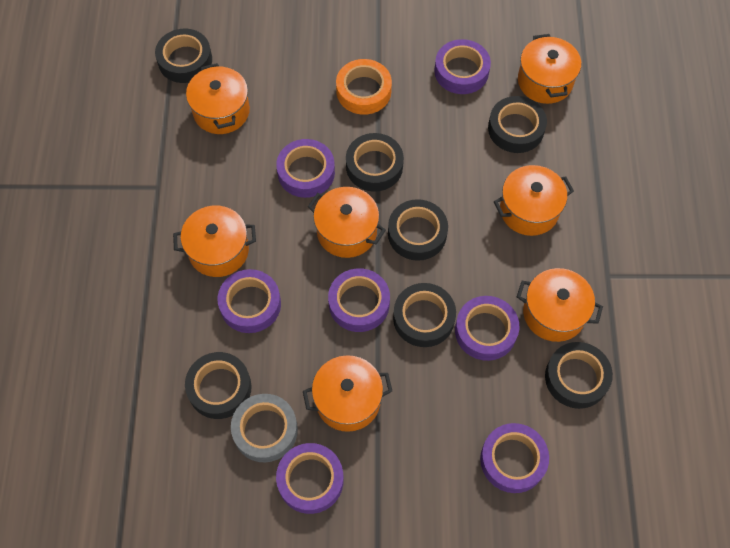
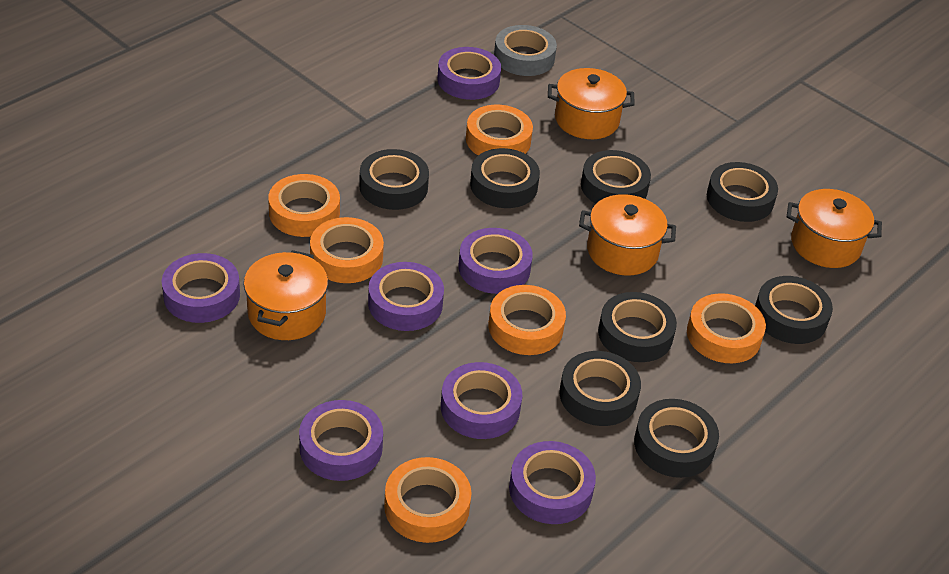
black tape: [155,29,212,83] [185,352,252,419] [346,133,404,192] [388,199,448,261] [393,283,456,347] [488,96,547,153] [545,342,613,409] = 7 -> [359,149,429,210] [470,148,540,208] [559,351,641,426] [581,150,651,204] [598,292,677,362] [634,399,719,478] [707,162,778,222] [755,276,833,344] = 8
orange pot: [173,205,256,277] [186,63,250,134] [303,355,392,432] [307,187,386,258] [494,165,574,236] [517,268,603,342] [518,34,581,104] = 7 -> [244,250,328,340] [548,68,635,139] [579,194,676,276] [787,189,882,268] = 4
orange tape: [336,59,392,115] = 1 -> [268,174,340,237] [310,217,384,283] [384,457,471,543] [466,105,533,155] [488,285,566,355] [687,293,766,363] = 6

